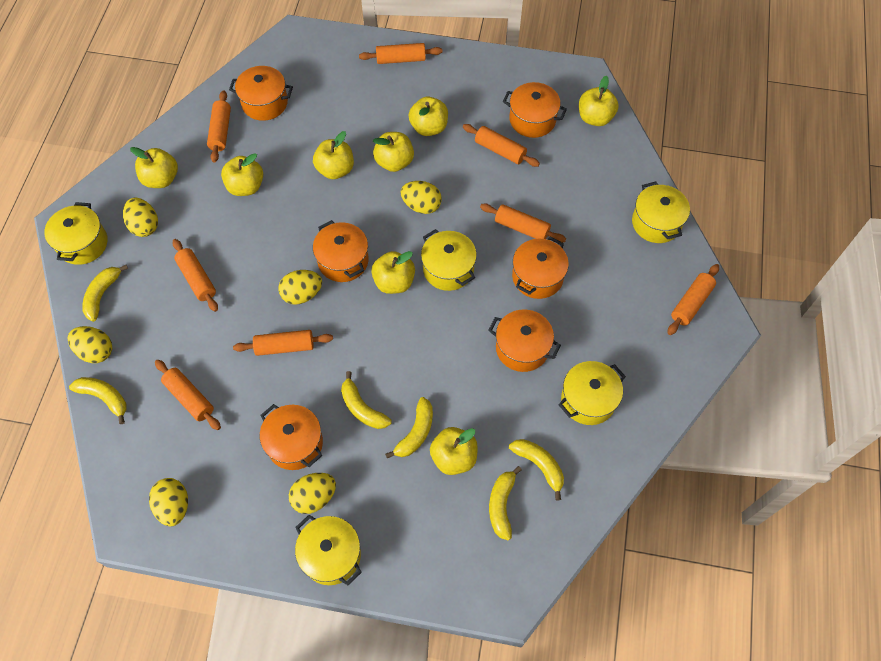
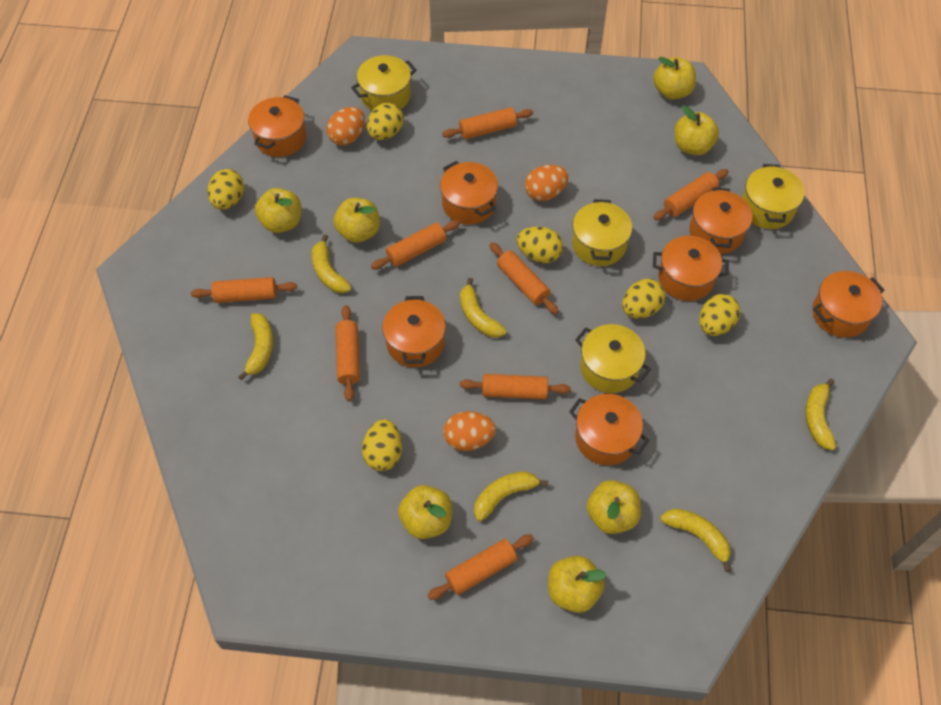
orange egg: none = 0 -> [326,107,365,145] [443,411,496,451] [525,165,568,201] = 3
orange pot: [229,66,293,121] [260,404,323,470] [313,220,368,282] [488,310,561,372] [503,82,567,138] [512,236,569,299] = 6 -> [248,95,306,157] [382,296,446,368] [440,161,498,225] [569,394,650,465] [653,236,729,301] [689,187,753,254] [812,271,884,338] = 7
yellow apple: [130,147,178,188] [221,153,263,196] [313,131,354,179] [371,251,415,294] [373,132,414,172] [409,96,448,136] [430,427,478,475] [579,76,619,126] = 8 -> [255,188,301,233] [333,198,380,243] [398,485,452,539] [548,556,607,613] [587,480,641,534] [653,57,696,100] [675,105,719,155] = 7
yellow pot: [44,202,108,265] [295,515,362,585] [421,229,477,291] [559,361,626,425] [632,181,690,243] = 5 -> [351,55,417,111] [572,199,632,266] [575,324,651,393] [742,164,805,229] = 4

